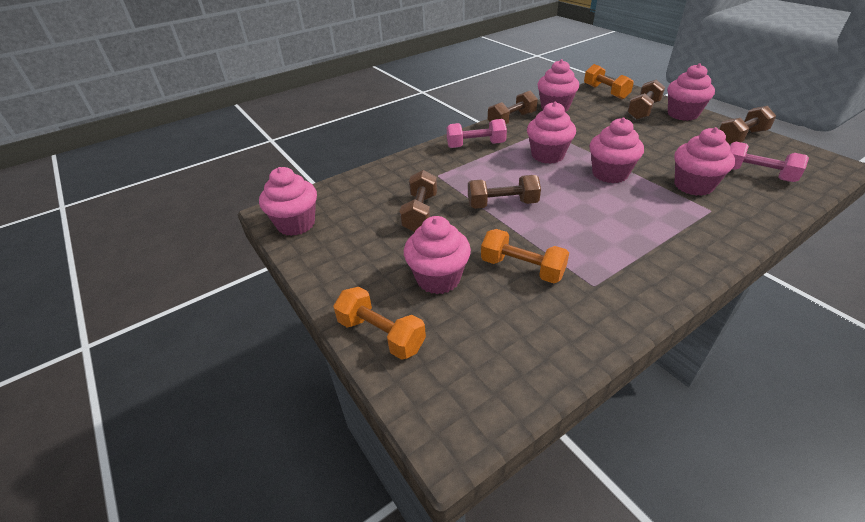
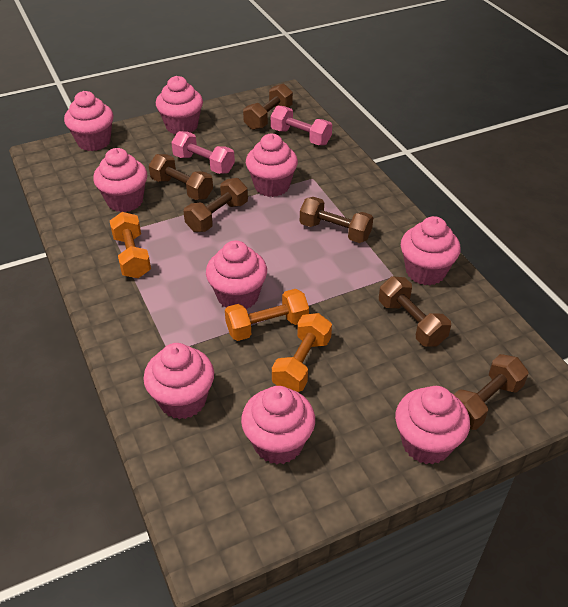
brown dumbbell: [400,170,437,232] [468,175,541,209] [488,91,538,124] [627,80,665,120] [719,106,776,145] = 5 -> [149,154,213,200] [183,178,248,232] [243,84,293,130] [300,197,373,243] [379,276,451,347] [454,354,529,430] = 6
pink cupcake: [259,167,317,236] [404,216,471,294] [527,102,576,164] [537,59,579,112] [590,118,644,183] [668,63,715,121] [674,127,735,196] = 7 -> [64,91,114,151] [93,148,147,212] [143,343,214,419] [156,76,203,134] [206,240,267,310] [241,386,315,464] [246,134,298,197] [395,386,470,464] [401,216,461,285] = 9

